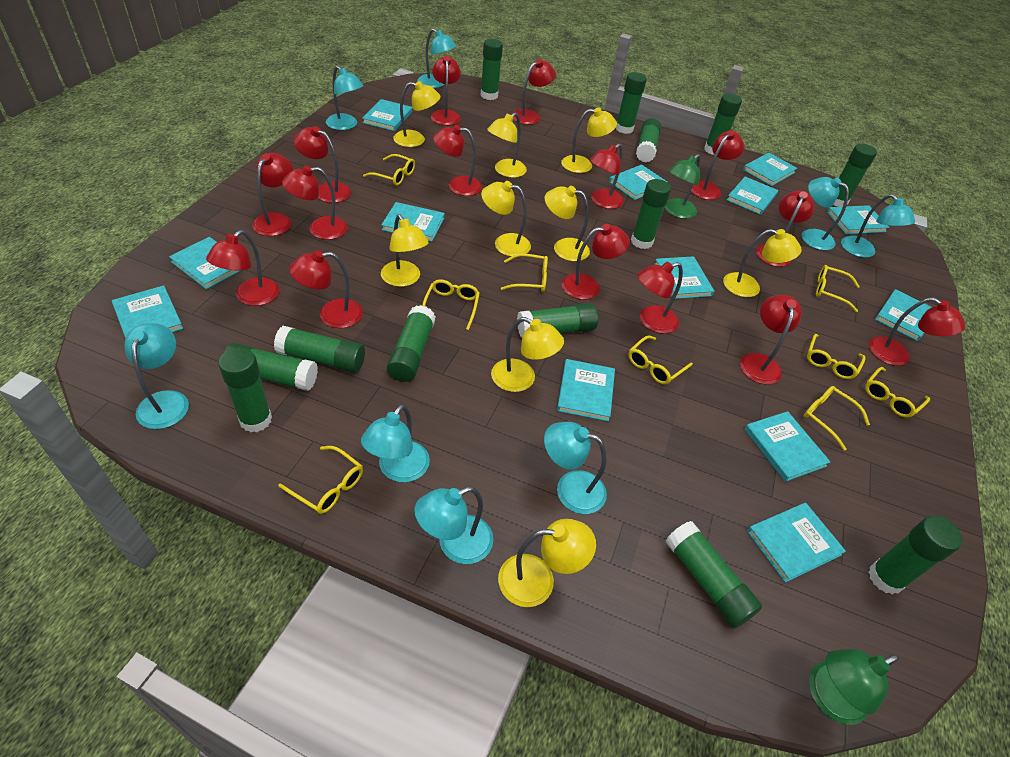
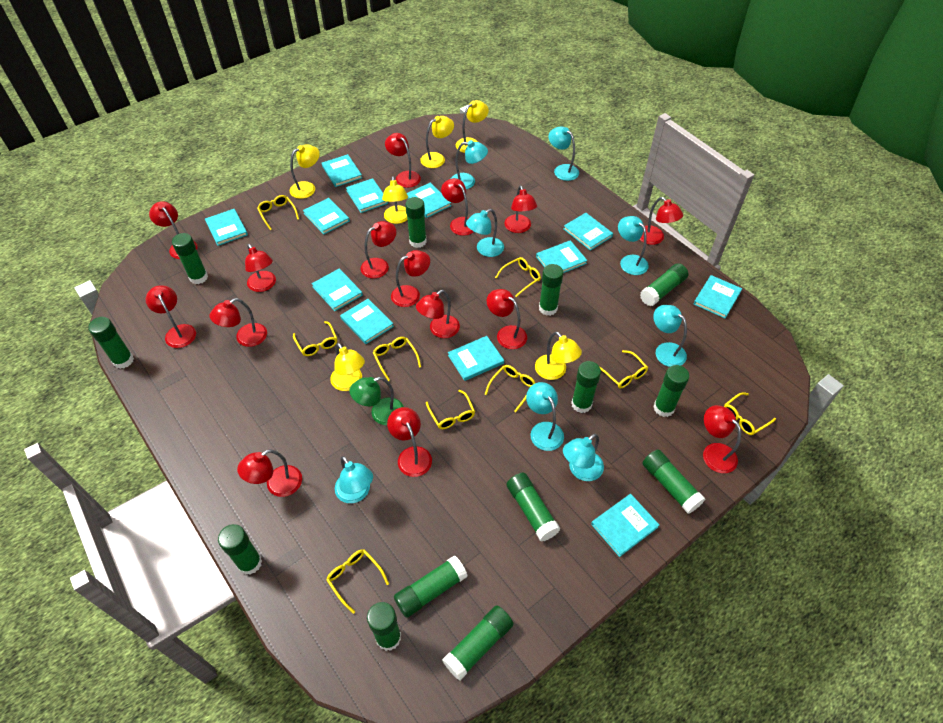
green lamp: [665,154,700,219] [809,649,899,725] = 2 -> [349,377,404,425] = 1
turquoise book: [112,285,183,338] [169,237,242,289] [362,99,412,131] [381,202,445,242] [557,359,615,421] [609,164,667,200] [654,256,715,299] [727,177,778,215] [743,153,797,186] [745,411,830,482] [747,503,846,583] [827,205,889,234] [875,289,932,341] = 13 -> [205,209,248,246] [303,198,350,234] [312,269,363,311] [322,154,362,187] [340,299,394,344] [346,178,388,213] [407,182,451,218] [448,336,504,381] [536,240,587,273] [564,213,613,251] [591,494,659,557] [694,275,742,318] = 12
yellow lamp: [381,214,429,287] [393,81,440,147] [481,181,531,256] [487,113,527,178] [491,317,564,392] [498,519,596,607] [545,186,590,261] [561,108,617,173] [723,229,802,297] = 9 -> [290,144,320,199] [330,343,365,391] [382,176,408,224] [420,116,454,168] [456,100,489,153] [535,332,582,380] = 6

